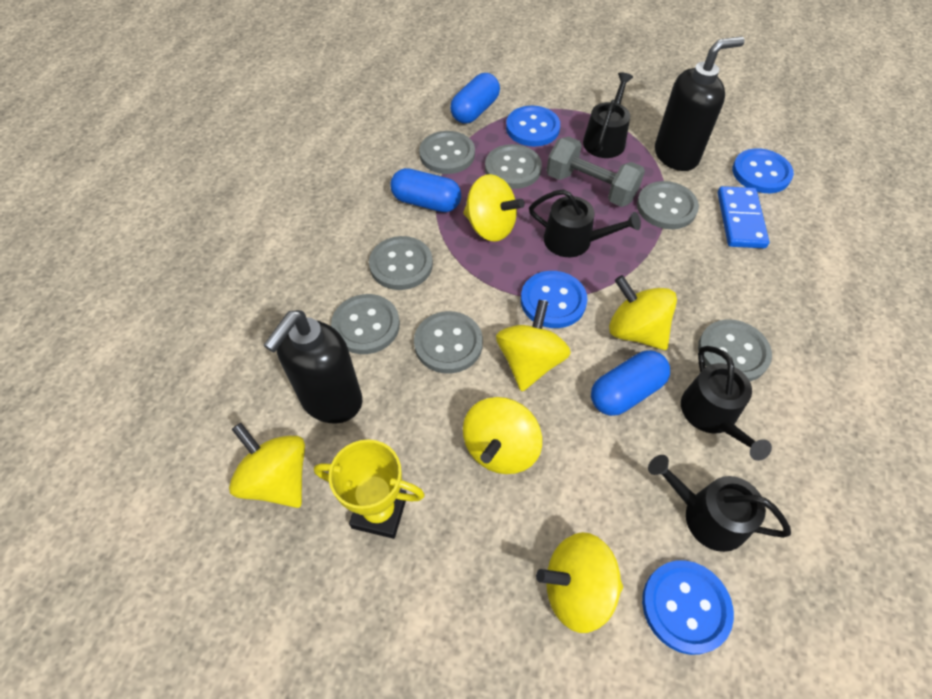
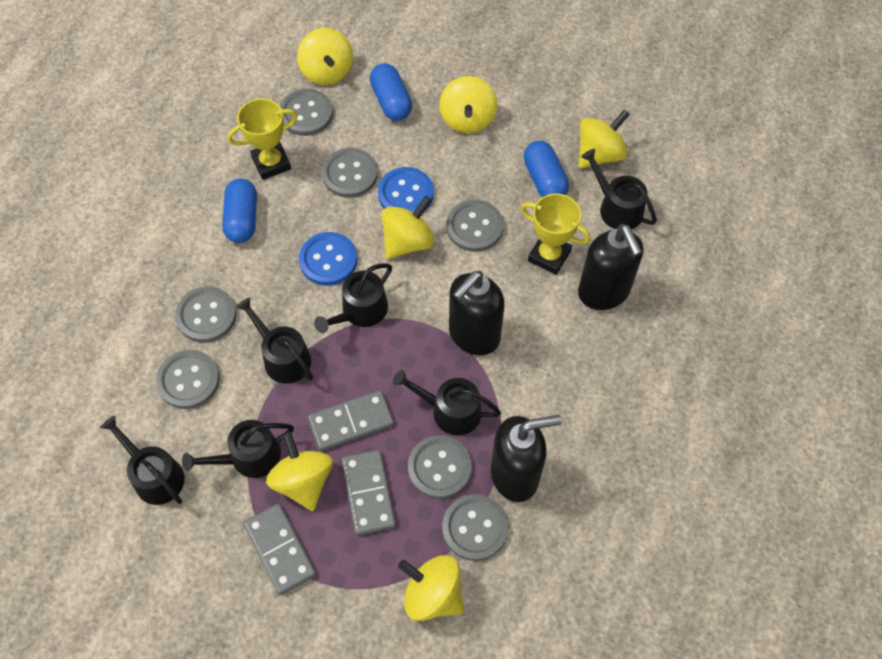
black soap dispenser: [263,310,362,424] [655,36,745,171] = 2 -> [449,271,504,355] [491,415,561,502] [578,224,643,310] = 3
black watering can: [529,189,641,257] [583,72,633,158] [648,455,791,552] [681,346,772,461] = 4 -> [100,416,185,505] [182,420,294,478] [236,297,313,384] [314,263,392,333] [393,370,501,436] [581,149,657,229] = 6
blue button: [506,105,560,146] [521,271,587,328] [642,560,734,655] [732,148,794,193] = 4 -> [299,232,358,286] [378,167,434,212] = 2
blue domino: [718,186,769,248] = 1 -> none = 0
grey domino: none = 0 -> [243,503,316,595] [308,390,394,451] [342,450,396,535] = 3
grey dumbbell: [547,136,645,207] = 1 -> none = 0
yellow trophy: [314,439,425,539] = 1 -> [227,98,298,180] [521,193,591,275] = 2

